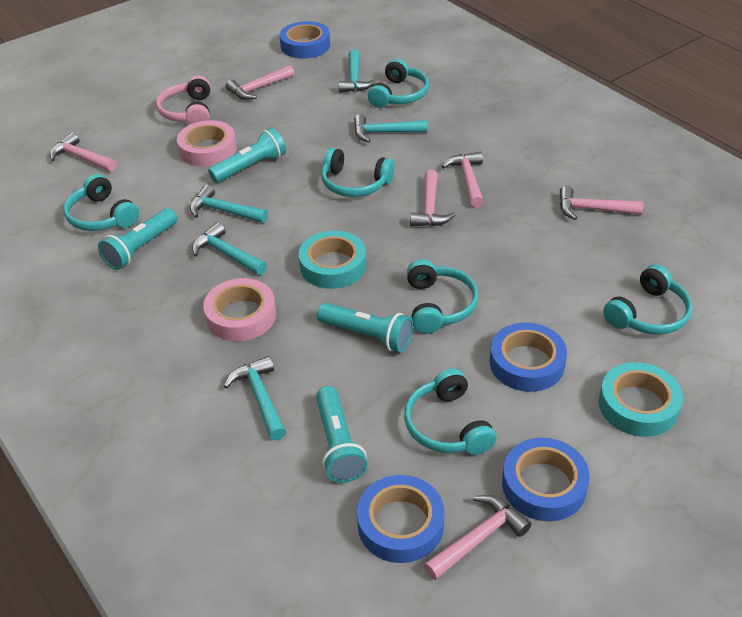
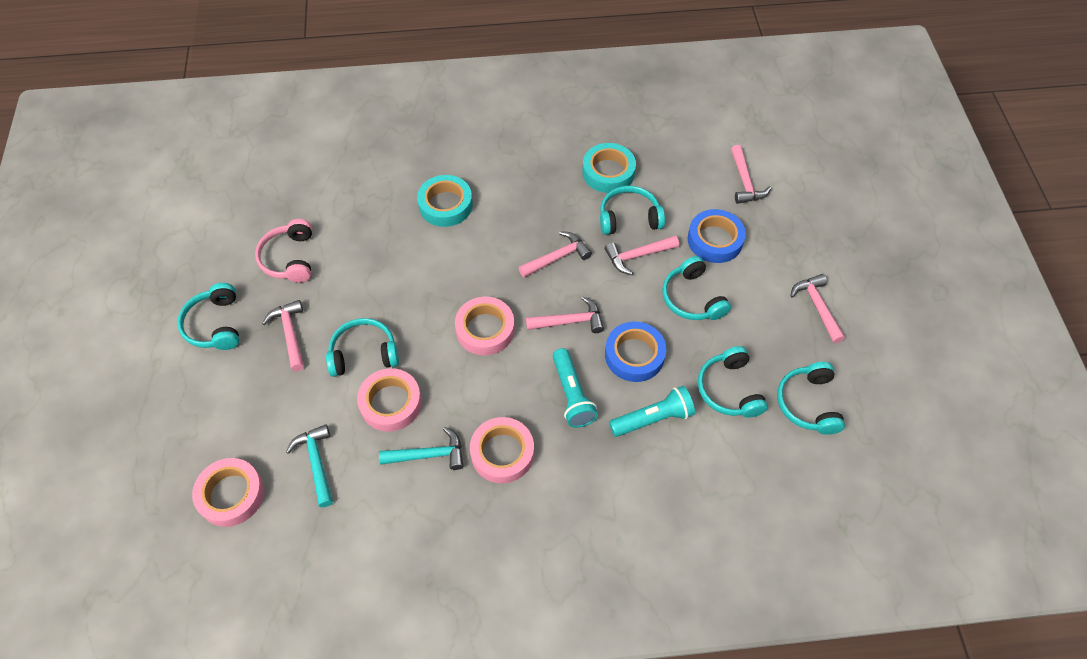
blue tape: [279,21,330,59] [357,475,445,563] [490,323,567,392] [502,438,590,521] = 4 -> [605,322,666,382] [688,209,746,263] = 2
pink tape: [177,120,237,167] [203,278,276,341] = 2 -> [192,458,264,527] [357,368,422,432] [455,296,515,355] [470,417,534,483] = 4
turquoise flashlight: [98,208,177,270] [208,128,286,183] [316,386,367,483] [317,303,413,352] = 4 -> [553,348,598,428] [609,386,695,437] = 2
turquoise hammer: [190,185,268,223] [192,222,267,275] [224,356,286,440] [338,50,376,93] [354,114,427,142] = 5 -> [286,424,333,507] [379,427,464,470] = 2

